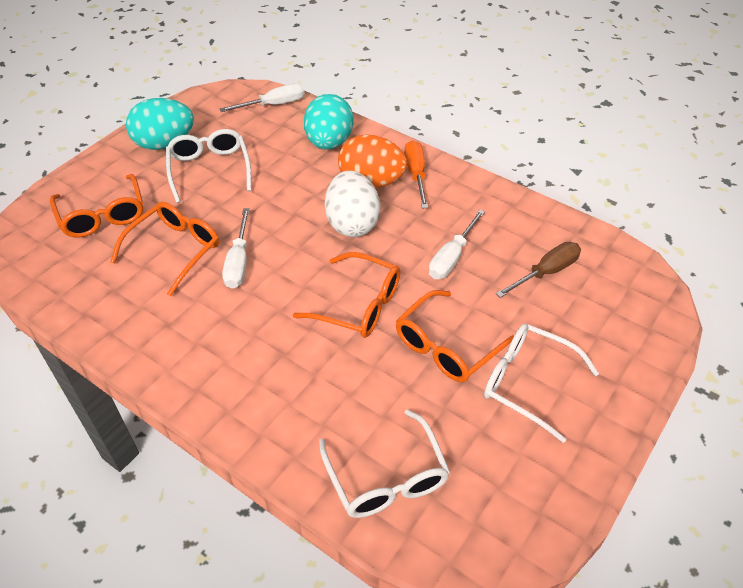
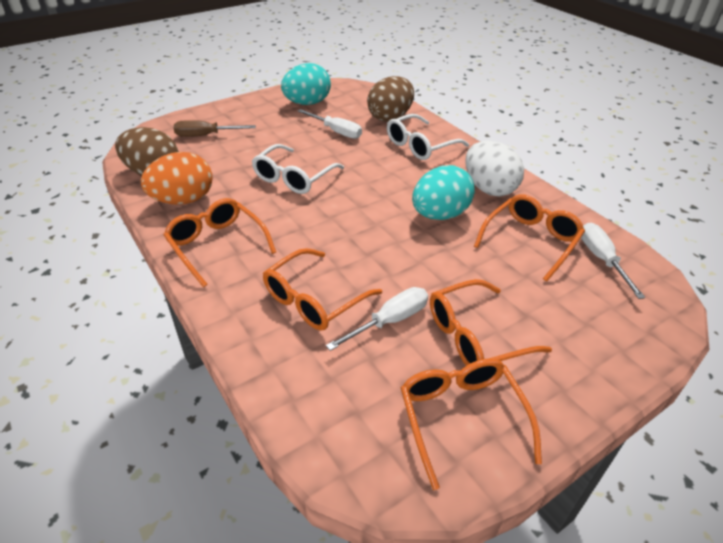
brown egg: none = 0 -> [115,127,179,175] [367,76,414,122] = 2
orange glasses: [50,174,143,237] [110,202,219,296] [293,252,400,338] [396,290,514,382] = 4 -> [163,198,276,287] [263,248,382,331] [401,358,542,490] [430,279,552,366] [474,195,585,281] = 5
orange screwdriver: [405,140,428,209] = 1 -> none = 0
white glasses: [166,129,251,203] [319,409,450,518] [484,324,599,443] = 3 -> [252,144,344,194] [387,114,469,160] = 2

